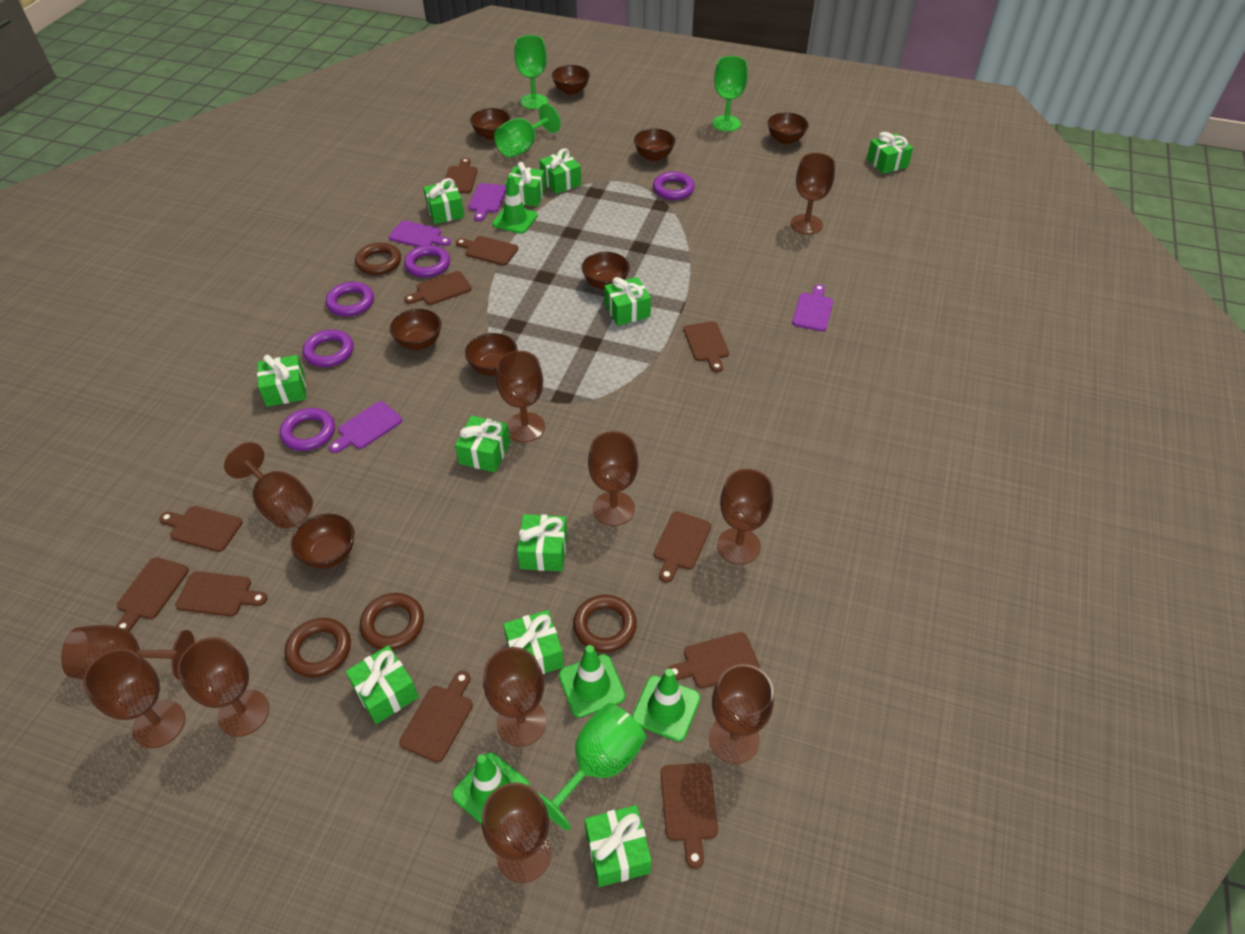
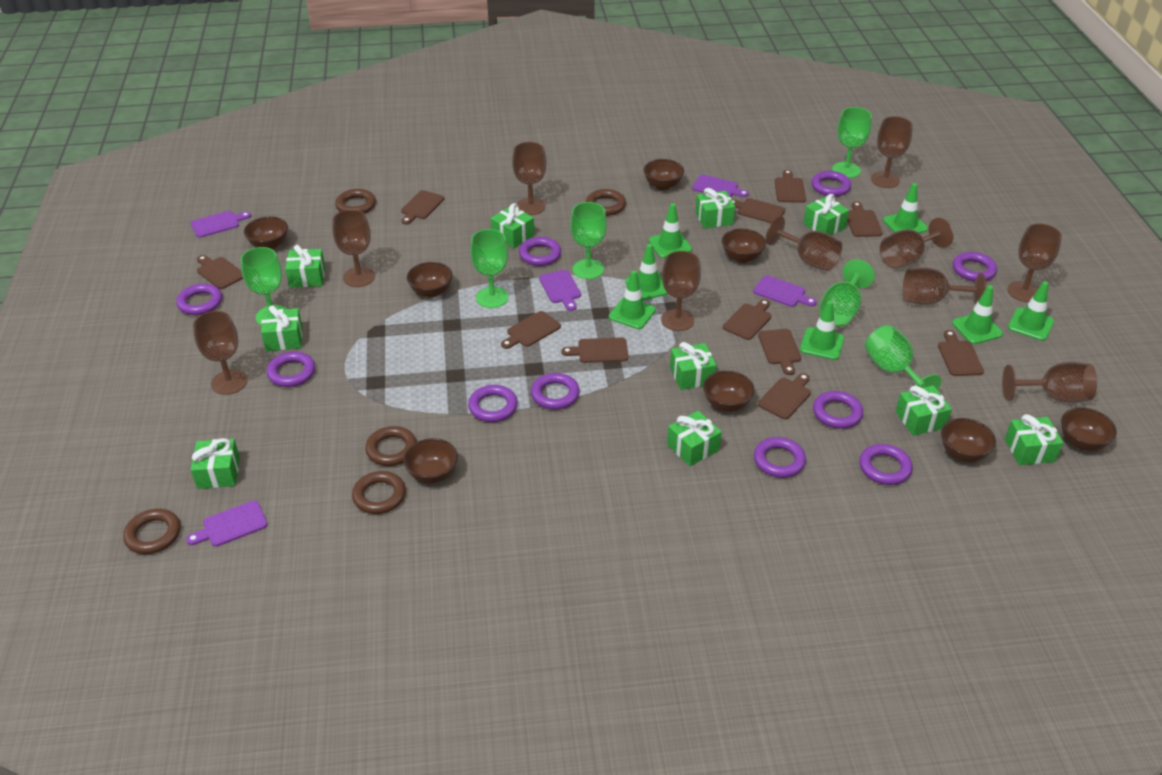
brown goblet: [61,625,195,680] [83,649,185,748] [177,637,269,737] [224,442,313,528] [482,782,551,883] [483,647,547,747] [496,351,545,442] [588,431,638,526] [709,664,774,764] [717,469,773,564] [791,153,835,235] = 11 -> [193,311,248,395] [332,209,375,287] [512,142,547,215] [661,251,701,331] [766,216,842,271] [871,116,913,188] [880,218,954,268] [903,267,986,305] [1002,362,1097,403] [1007,224,1062,302] = 10
brown ring: [285,618,351,678] [355,243,401,275] [360,593,424,650] [573,595,637,652] = 4 -> [123,509,181,554] [335,189,376,214] [352,471,406,514] [365,426,417,466] [586,189,626,216] = 5
green gift: [257,355,306,407] [345,645,419,724] [423,178,464,224] [455,416,510,472] [503,610,564,674] [505,162,546,207] [517,514,567,571] [539,148,581,194] [585,805,652,887] [604,277,651,326] [867,132,913,174] = 11 -> [191,438,240,489] [261,305,302,351] [285,245,325,287] [491,203,534,248] [667,411,722,466] [670,342,717,390] [695,188,735,229] [803,194,849,235] [896,386,952,436] [1005,414,1063,465] = 10
green goblet: [494,104,561,158] [514,35,548,109] [536,703,646,831] [712,56,748,131] = 4 -> [240,247,287,326] [470,229,508,308] [570,202,607,279] [819,259,875,326] [832,107,872,178] [865,325,942,390] = 6
green traffic cone: [452,753,530,824] [492,175,538,234] [559,645,625,718] [632,669,700,742] = 4 -> [609,270,656,329] [625,244,668,300] [649,203,692,258] [800,301,844,360] [883,183,928,233] [952,285,1003,344] [1008,281,1054,341] = 7
purple cutting board: [329,401,402,453] [389,220,451,247] [468,183,506,221] [792,284,833,331] = 4 -> [186,500,268,547] [191,211,251,238] [539,270,581,311] [692,174,749,197] [753,275,817,307] = 5
purple ring: [280,408,335,451] [303,330,353,367] [326,282,374,317] [404,245,450,278] [653,172,695,200] = 5 -> [176,284,222,315] [267,352,315,387] [468,385,518,422] [519,237,561,266] [531,373,580,410] [754,437,806,478] [811,171,851,197] [813,391,863,429] [859,444,913,485] [953,252,997,281] = 10

